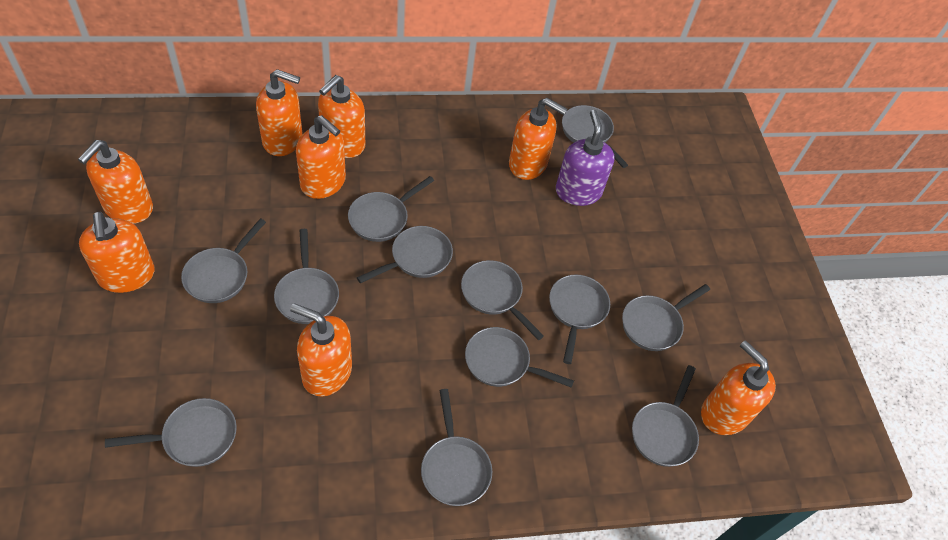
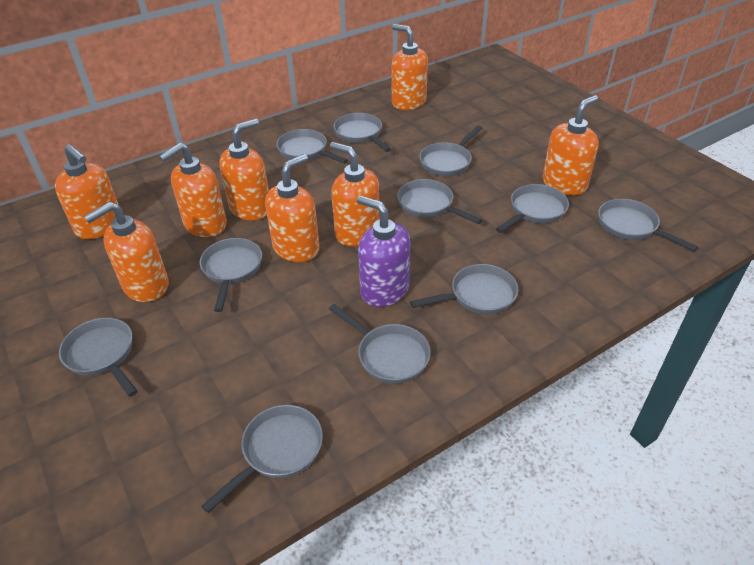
grey pan: [105,398,237,467] [181,218,266,303] [274,229,339,324] [348,176,434,242] [357,226,453,283] [421,389,492,506] [461,260,544,340] [465,327,574,388] [549,275,610,364] [562,105,628,168] [622,284,710,351] [632,365,699,467] = 12 -> [59,318,138,397] [199,238,262,312] [201,405,323,513] [276,129,348,164] [329,304,431,384] [334,113,391,152] [397,179,482,224] [410,264,518,314] [419,126,482,176] [496,184,569,233] [598,199,698,251] = 11

